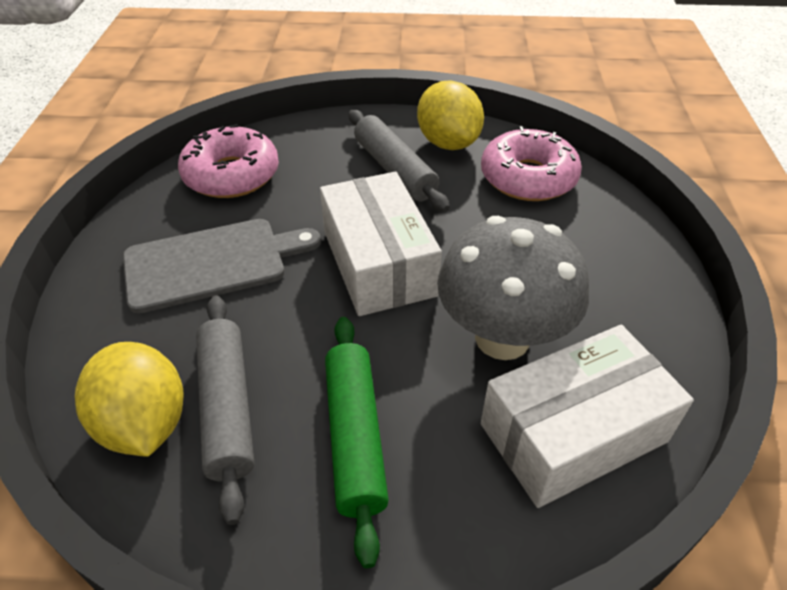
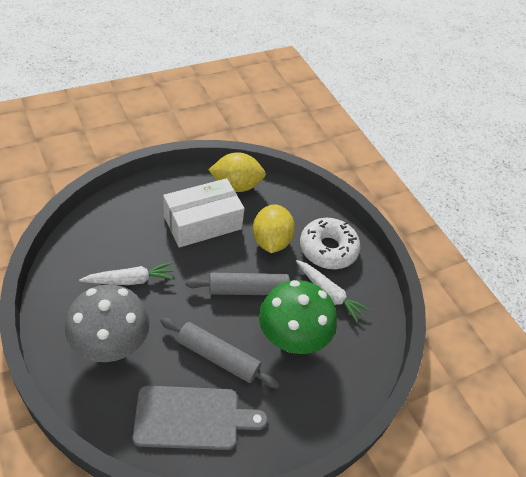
green mushroom: none = 0 -> [259,280,337,354] = 1
green rolling pin: [325,317,389,568] = 1 -> none = 0
pink donut: [178,124,279,198] [481,126,582,201] = 2 -> none = 0
white box: [320,172,442,316] [481,325,694,508] = 2 -> [163,178,245,248] = 1
white carrot: none = 0 -> [79,262,175,285] [296,260,370,323] = 2
white donut: none = 0 -> [300,218,361,269] = 1

